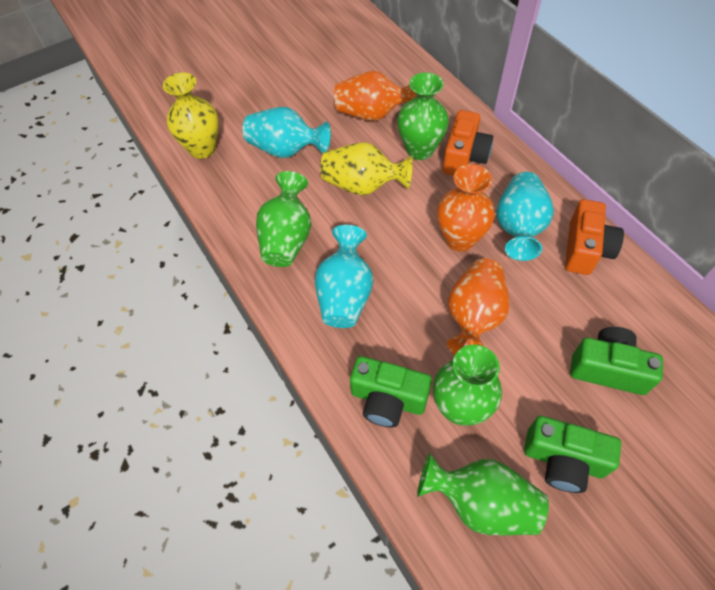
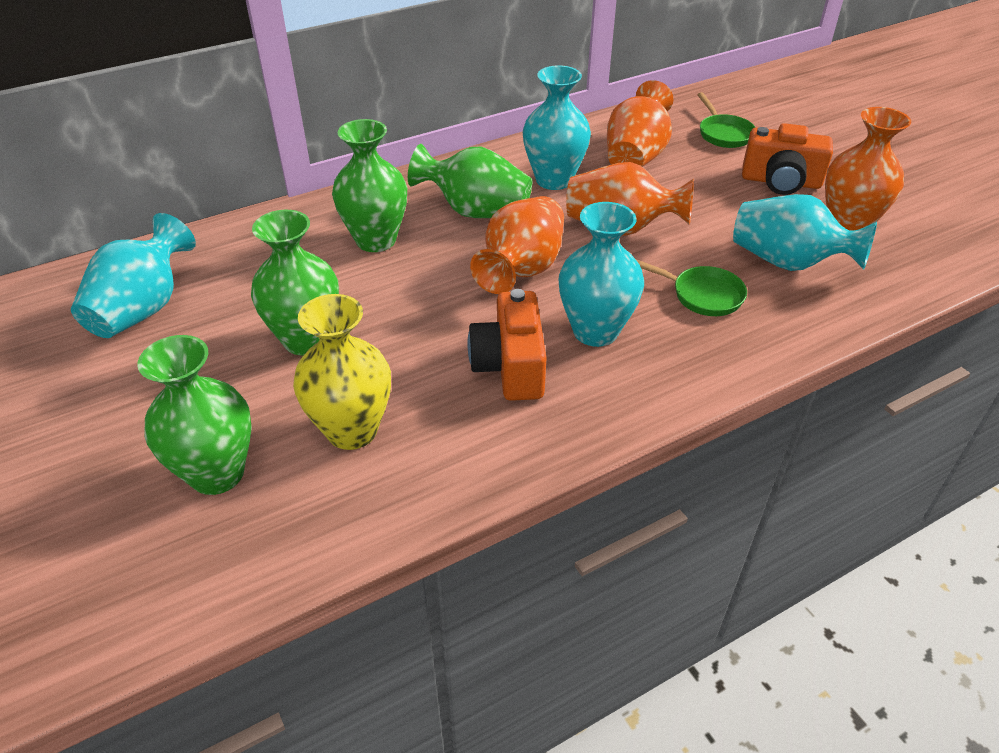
green camera: [350,356,432,428] [524,416,621,493] [570,327,663,395] = 3 -> none = 0
green pan: none = 0 -> [636,259,747,316] [697,92,756,148] = 2
orange vase: [334,71,417,121] [437,164,495,252] [447,258,509,355] = 3 -> [470,196,564,294] [566,162,694,236] [607,80,673,167] [825,107,911,231] = 4
turquoise vase: [242,107,331,158] [315,225,373,328] [496,172,554,261] = 3 -> [71,213,196,338] [523,65,591,190] [559,202,644,347] [733,194,877,271] = 4
yellow vase: [163,72,219,159] [320,142,413,196] = 2 -> [293,294,391,450] = 1

